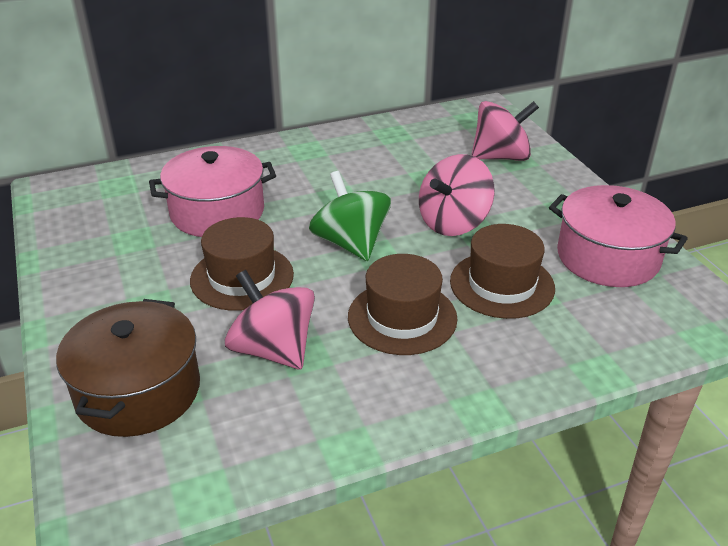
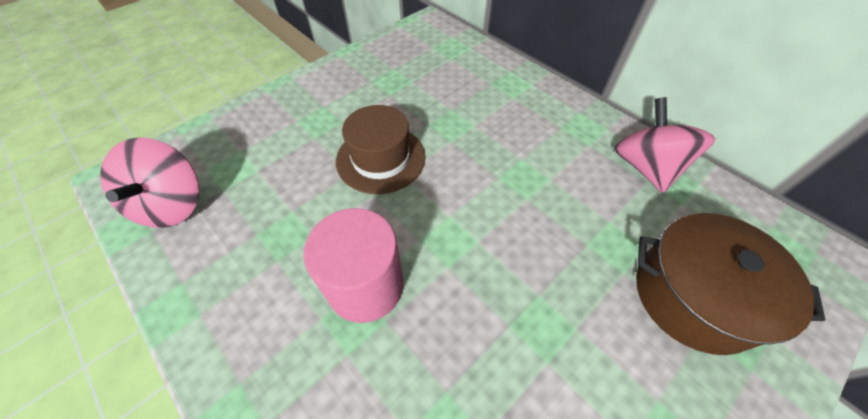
brown hat: [190,217,294,311] [348,254,458,355] [450,224,555,319] = 3 -> [336,105,425,194] = 1
green spinning top: [309,171,391,261] = 1 -> none = 0
pink cylinder: none = 0 -> [303,208,404,323] = 1
pink pot: [149,146,276,237] [549,185,688,287] = 2 -> none = 0
pink spinning top: [225,270,315,369] [419,154,494,236] [471,101,539,161] = 3 -> [100,137,200,228] [615,97,715,193] = 2

